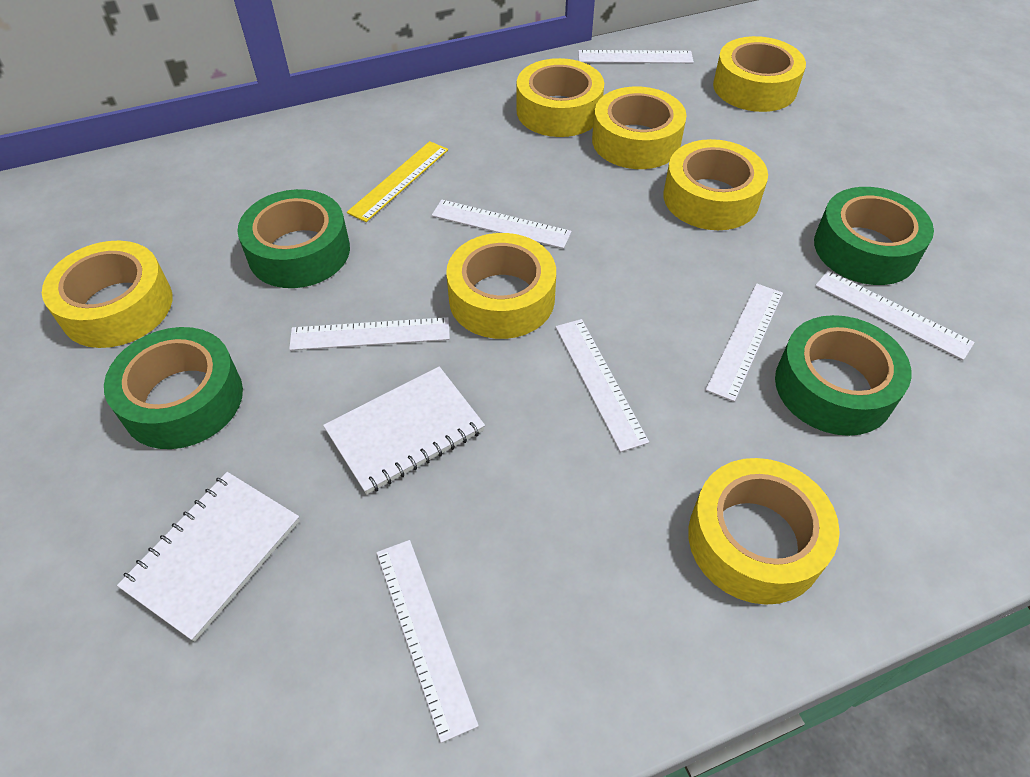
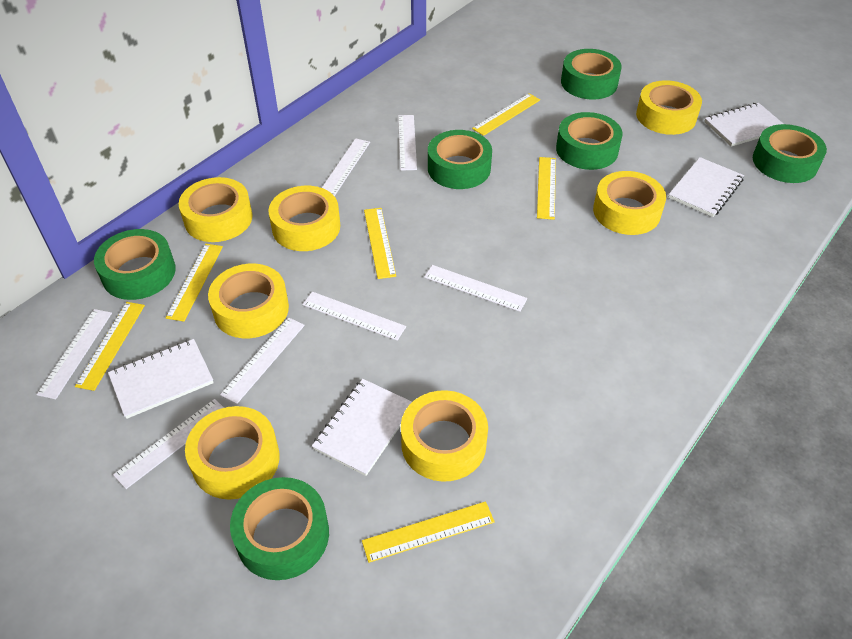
green tape: [104,327,243,449] [237,189,350,288] [775,315,911,436] [814,187,934,285] = 4 -> [94,229,176,300] [230,477,329,580] [428,130,492,189] [556,112,623,170] [561,49,622,100] [753,124,827,183] = 6
white notebook: [117,472,300,642] [323,366,485,494] = 2 -> [108,339,214,419] [312,379,412,476] [668,157,744,217] [704,103,783,147] = 4
yellow ruler: [347,141,448,222] = 1 -> [75,302,145,391] [166,244,223,321] [362,501,495,563] [364,208,396,279] [472,93,540,136] [537,157,556,220] = 6

